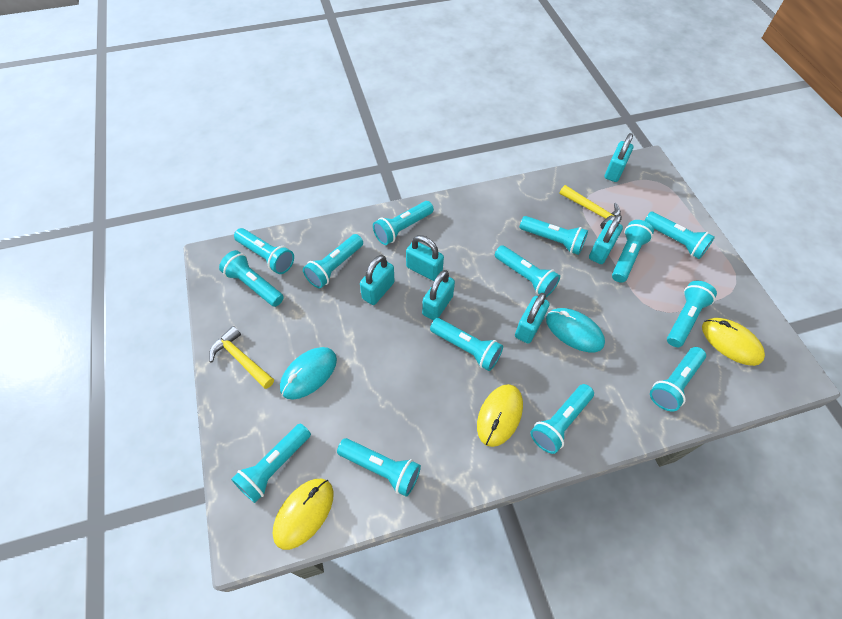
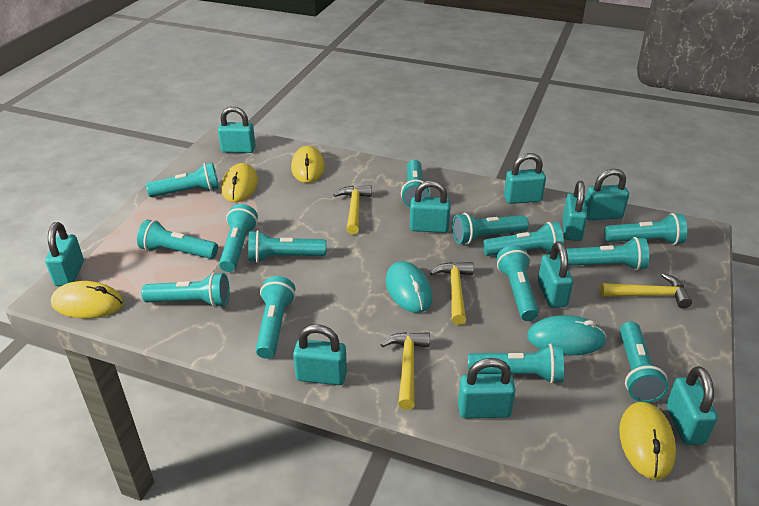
turquoise padlock: [360,255,395,305] [406,235,444,281] [422,270,455,321] [515,293,550,344] [589,215,623,264] [605,133,633,182] = 6 -> [45,222,84,286] [218,106,256,153] [293,324,347,385] [410,180,451,233] [458,358,516,419] [504,153,546,204] [538,242,573,308] [562,181,588,241] [585,169,629,220] [666,366,718,445] = 10
yellow hammer: [209,326,274,389] [560,185,621,229] = 2 -> [334,185,372,234] [380,332,430,410] [430,262,474,325] [600,273,692,309] = 4
yellow mouse: [273,479,334,550] [477,384,523,447] [702,318,765,366] = 3 -> [51,281,124,318] [222,163,258,202] [291,146,325,183] [619,402,676,480] = 4

